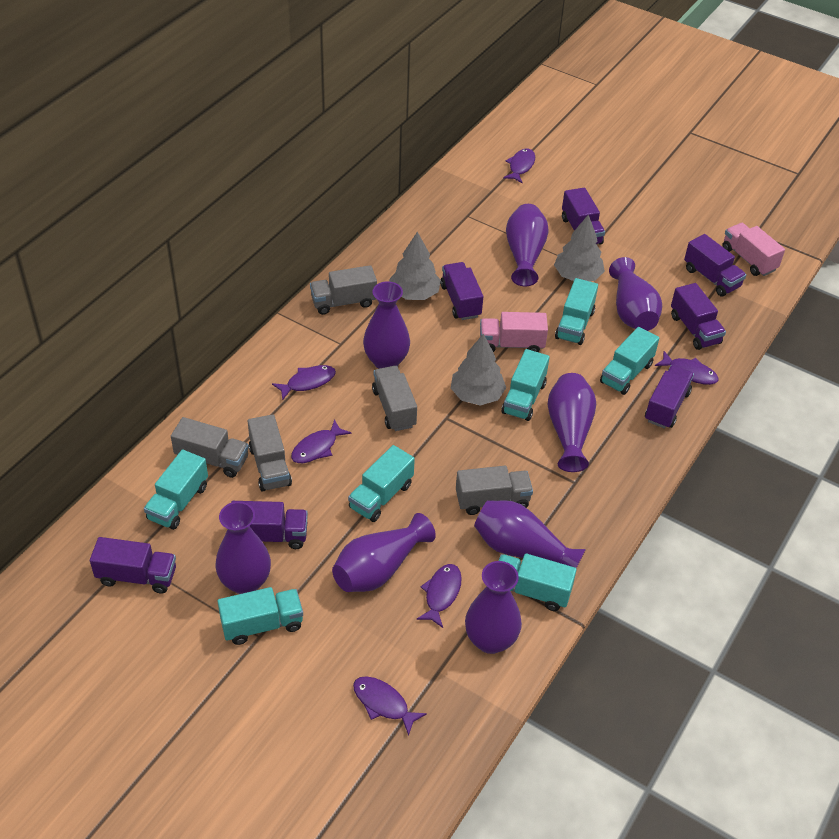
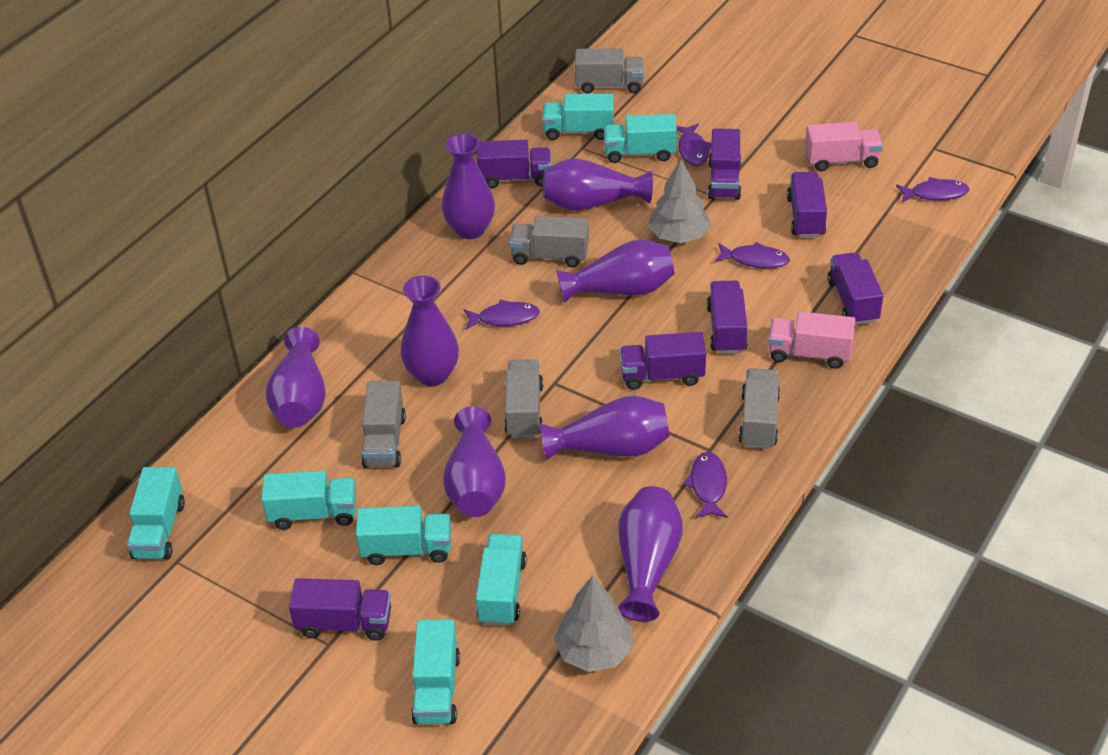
grey tree: [389,232,441,300] [451,334,506,405] [554,214,605,281] = 3 -> [554,576,633,672] [648,159,711,243] = 2
purple fish: [272,365,336,401] [291,419,352,463] [353,676,427,736] [416,564,462,628] [503,148,535,183] [655,351,719,385] = 6 -> [464,299,540,329] [677,124,711,166] [683,452,728,518] [714,242,790,269] [896,177,969,202] = 5

